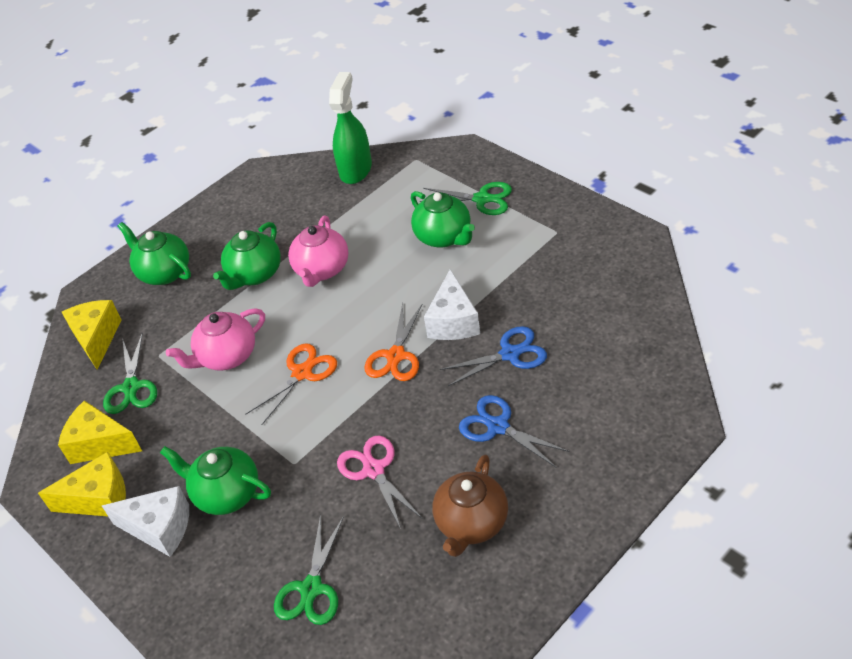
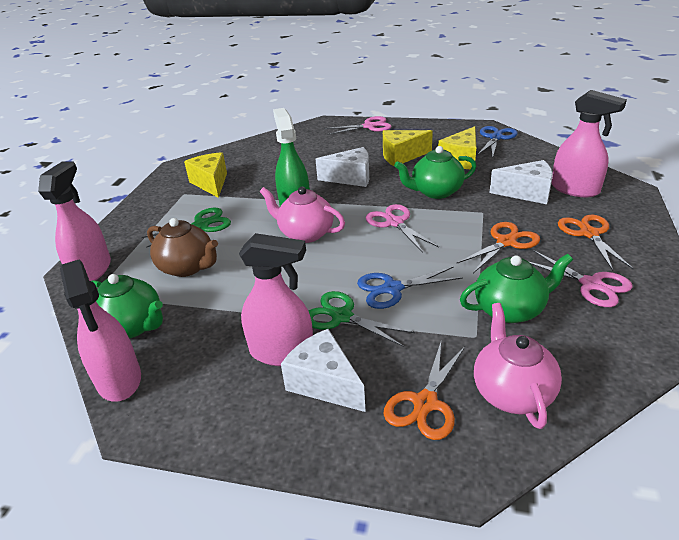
green scissors: [103,333,157,414] [274,514,344,625] [420,182,512,215] = 3 -> [141,208,231,248] [309,291,415,347] = 2
green teapot: [118,222,191,285] [160,446,271,515] [213,222,281,290] [411,191,475,247] = 4 -> [92,274,163,338] [394,146,476,199] [460,254,573,323] = 3
orange scissors: [245,343,337,425] [364,302,422,381] = 2 -> [384,342,465,440] [456,222,540,273] [558,215,634,271] = 3
pink scissors: [337,435,423,529] = 1 -> [324,116,392,135] [366,204,439,252] [529,250,633,307] = 3
pink spray bottle: none = 0 -> [38,161,111,281] [60,259,141,402] [239,233,313,366] [552,90,627,197] = 4
white cheese: [102,486,189,557] [424,269,480,340] = 2 -> [281,329,366,412] [315,147,369,187] [489,160,553,204] = 3

